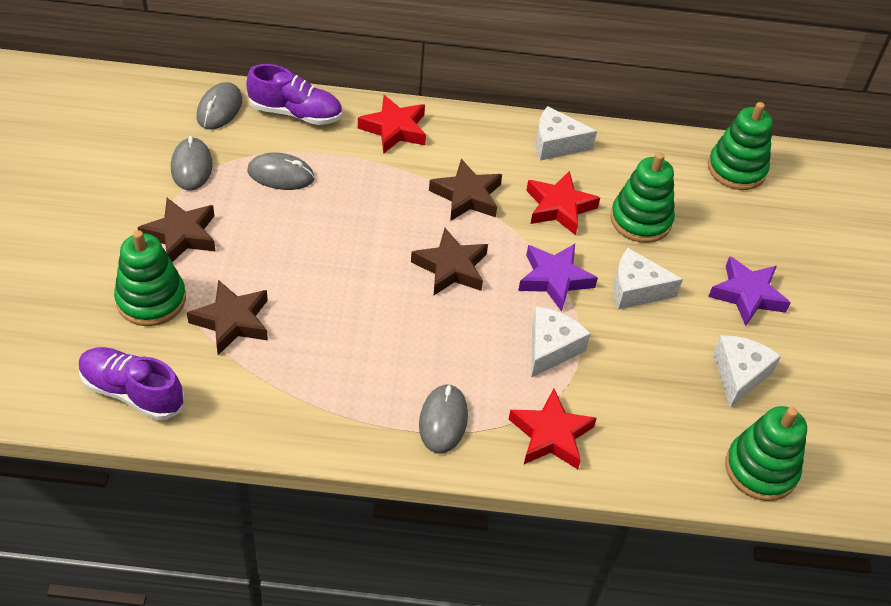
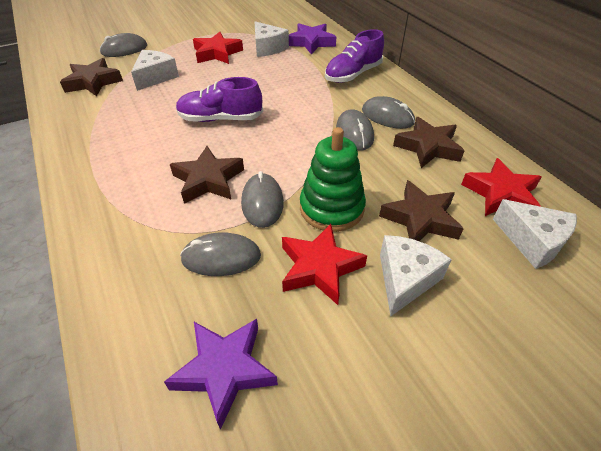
green stacking toy: [114,230,186,326] [610,152,675,243] [708,102,773,190] [725,406,807,501] = 4 -> [300,127,366,232] = 1
grey mouse: [171,136,213,191] [197,82,242,130] [247,152,315,190] [419,384,468,453] = 4 -> [100,33,147,57] [180,232,261,276] [241,171,284,228] [336,109,374,150] [362,96,415,129] = 5

